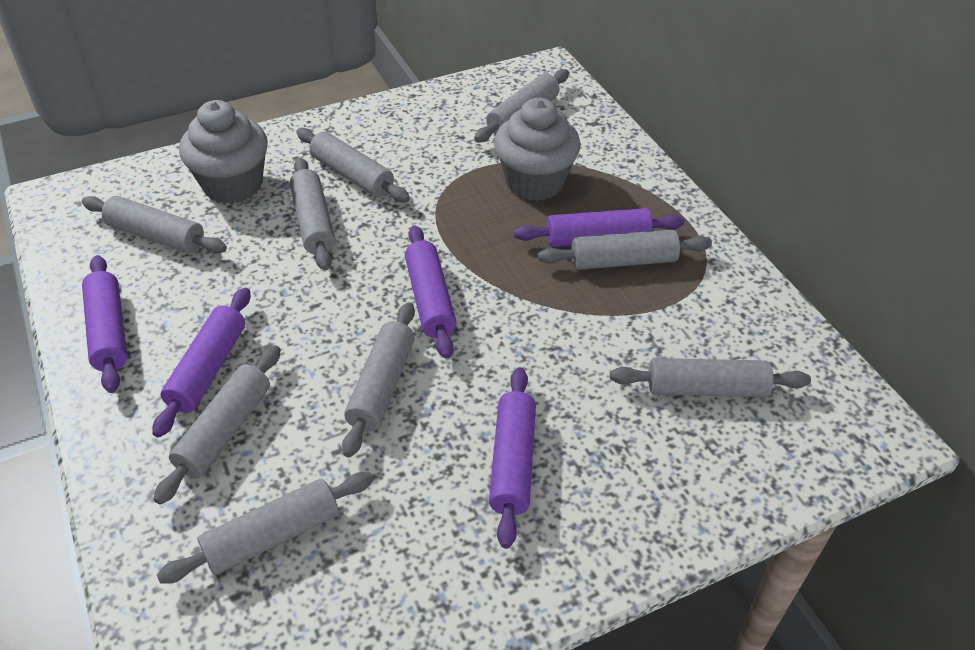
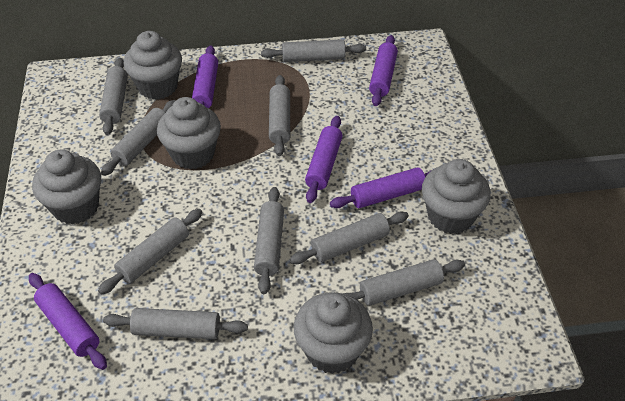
grey cupcake: [179,100,268,204] [494,98,581,201] = 2 -> [32,150,101,225] [123,31,182,100] [157,97,221,169] [294,292,373,374] [422,159,491,234] = 5

